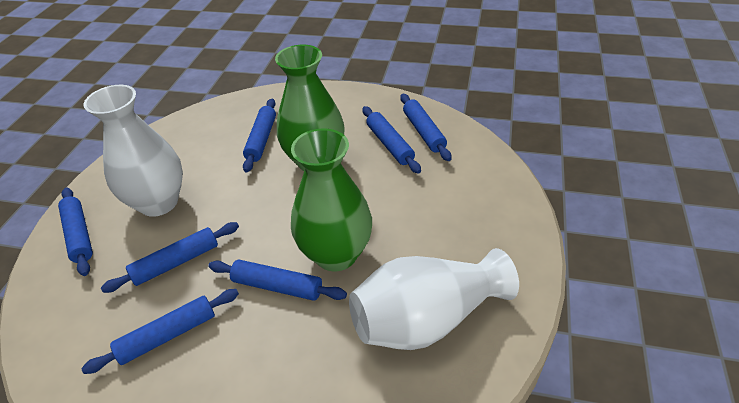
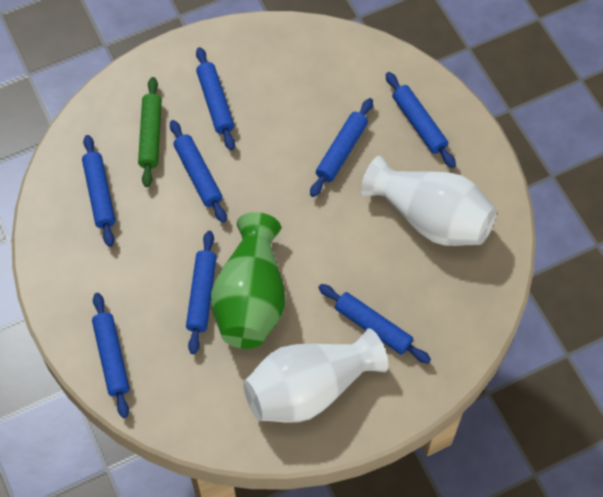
blue rolling pin: [58,187,93,276] [81,289,239,374] [101,222,239,293] [208,260,347,301] [243,99,276,173] [362,106,421,174] [400,94,451,161] = 7 -> [82,135,116,247] [92,293,130,418] [170,120,227,223] [186,231,217,354] [196,47,235,150] [310,98,373,197] [318,284,431,364] [386,72,456,168] = 8
green rolling pin: none = 0 -> [138,77,162,187] = 1
green vase: [275,45,345,171] [291,128,372,272] = 2 -> [211,212,285,349] = 1

